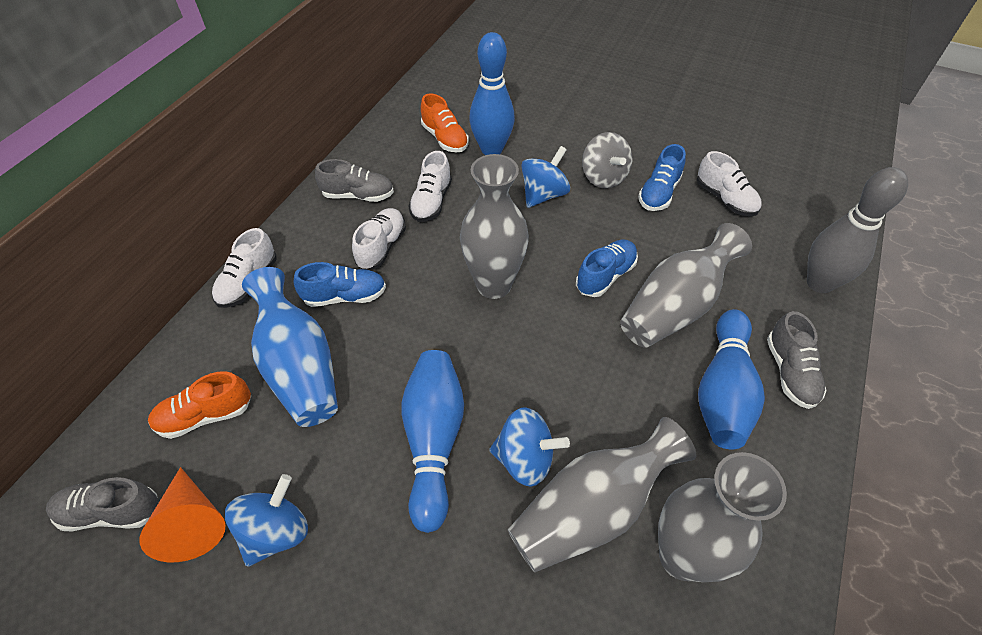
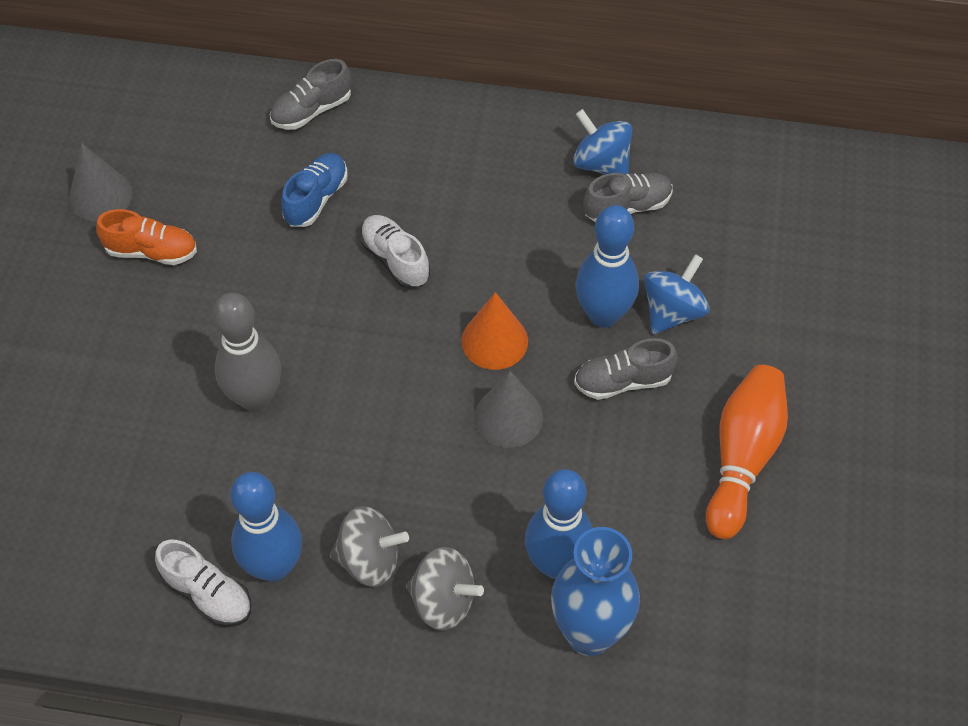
blue shoe: [294,262,386,307] [576,240,638,297] [638,144,686,211] = 3 -> [281,153,348,227] = 1
blue spinning top: [225,474,308,567] [489,407,570,487] [521,146,570,208] = 3 -> [573,109,633,174] [644,254,710,334] = 2
grey cone: none = 0 -> [69,143,132,222] [474,371,543,448] = 2
grey spinning top: [582,132,632,189] = 1 -> [330,506,409,587] [406,547,484,631] = 2
grey vase: [460,154,529,299] [508,417,697,572] [620,223,752,347] [658,452,787,582] = 4 -> none = 0
orange bowling pin: none = 0 -> [706,365,788,539] = 1
orange shoe: [148,371,251,439] [421,93,469,153] = 2 -> [96,209,197,265] = 1
white shoe: [212,228,277,308] [352,208,406,270] [408,151,452,222] [697,151,762,216] = 4 -> [155,540,251,627] [360,215,430,289] = 2

